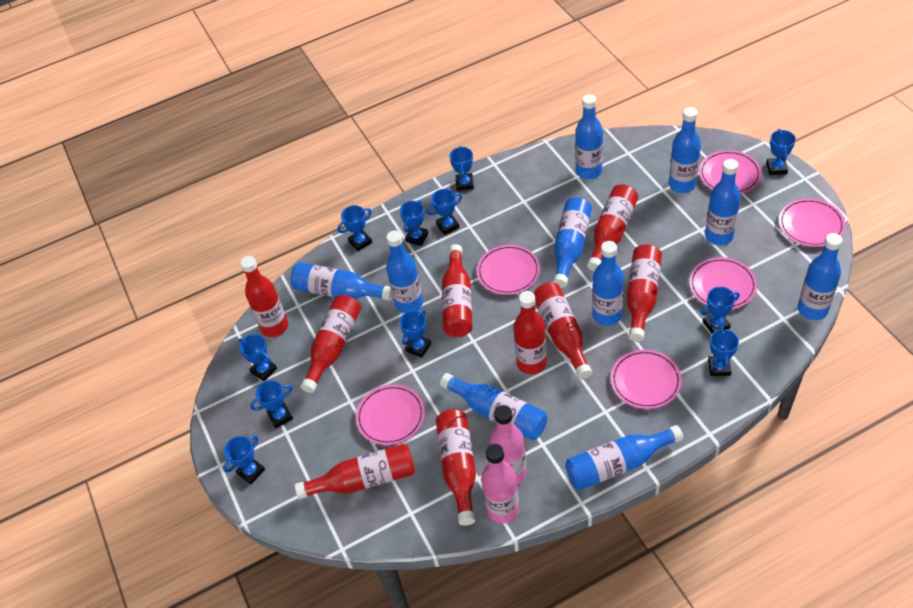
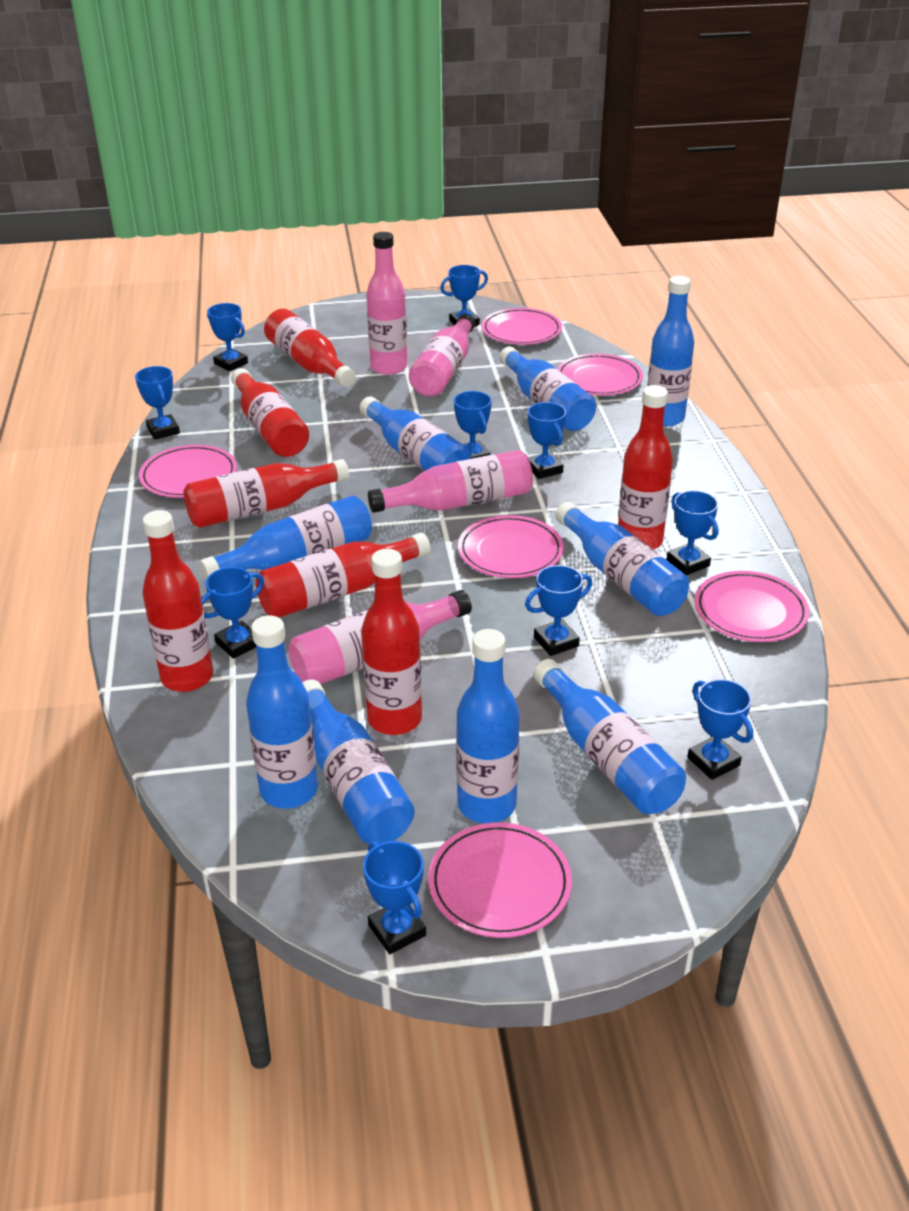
blue bottle: [291,262,393,301] [386,231,423,313] [440,373,547,441] [553,197,592,288] [565,425,683,490] [575,94,603,179] [592,241,624,326] [669,107,701,193] [705,159,741,246] [798,233,843,320] = 10 -> [200,495,372,580] [246,615,318,809] [302,680,415,844] [360,396,471,471] [456,629,520,824] [499,347,596,431] [533,659,686,814] [555,502,689,616] [647,276,694,427] = 9
blue trophy: [223,435,265,484] [239,334,277,381] [250,380,293,428] [338,205,372,251] [399,200,429,246] [399,309,431,358] [426,189,462,235] [449,146,474,191] [700,287,740,334] [708,326,739,376] [766,129,796,175] = 11 -> [135,366,180,440] [201,567,264,659] [207,303,248,371] [363,841,426,954] [440,265,488,326] [454,391,492,459] [525,565,592,656] [528,402,566,479] [667,490,718,575] [687,679,753,780] = 10
pink bottle: [481,444,520,524] [490,405,527,485] = 2 -> [288,590,472,684] [366,232,408,375] [368,450,533,513] [409,314,475,397] = 4
red bottle: [240,256,288,337] [295,444,415,499] [300,295,361,393] [436,409,476,526] [442,244,472,337] [513,291,547,375] [533,282,592,380] [587,184,638,272] [626,244,662,342] = 9 -> [142,510,213,692] [184,459,349,528] [231,368,309,457] [256,533,431,617] [264,309,356,387] [361,549,422,735] [618,385,673,550] = 7

